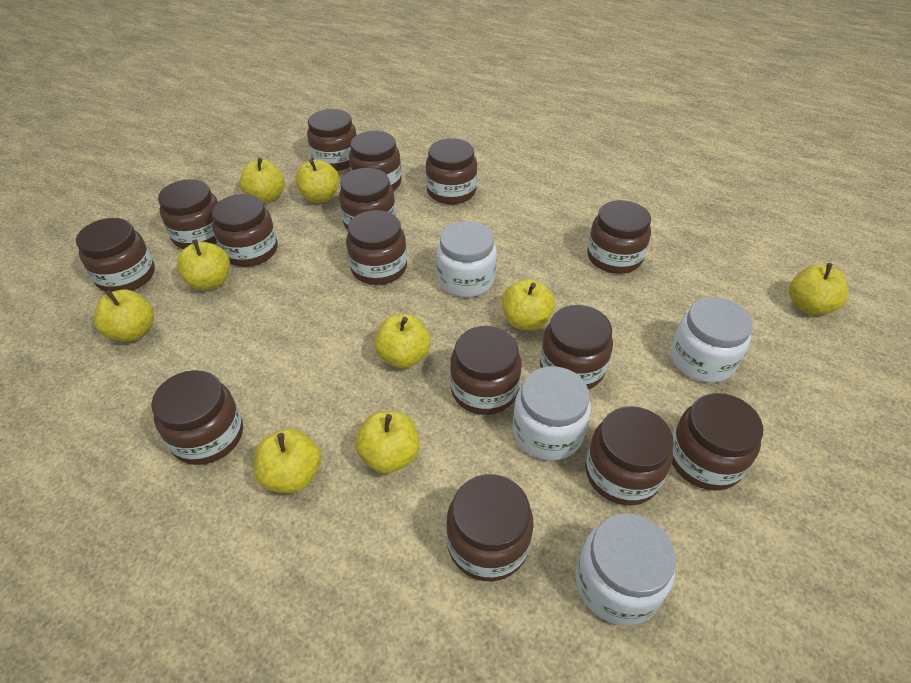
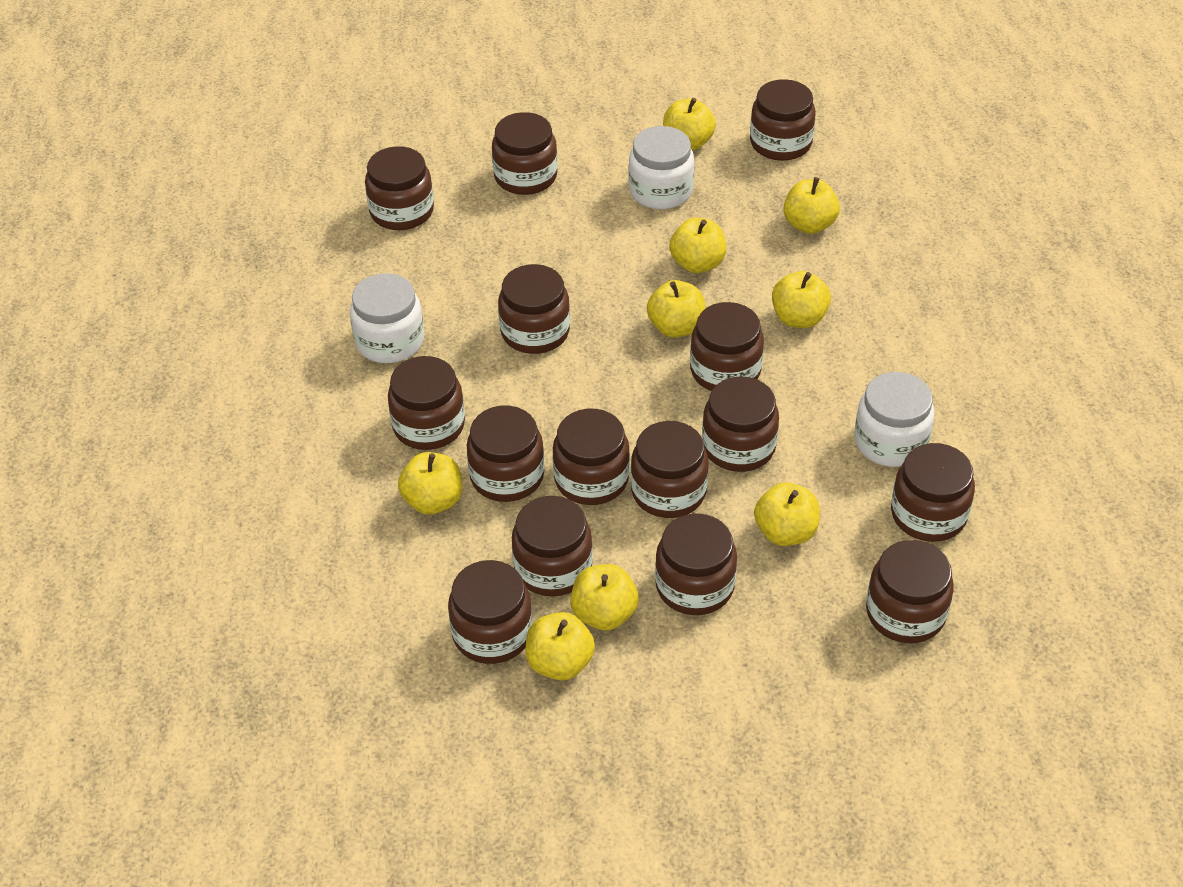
white jar: [436,221,497,297] [512,366,591,461] [576,513,676,626] [670,297,753,383] = 4 -> [350,273,424,363] [628,126,695,209] [854,372,934,467] = 3

